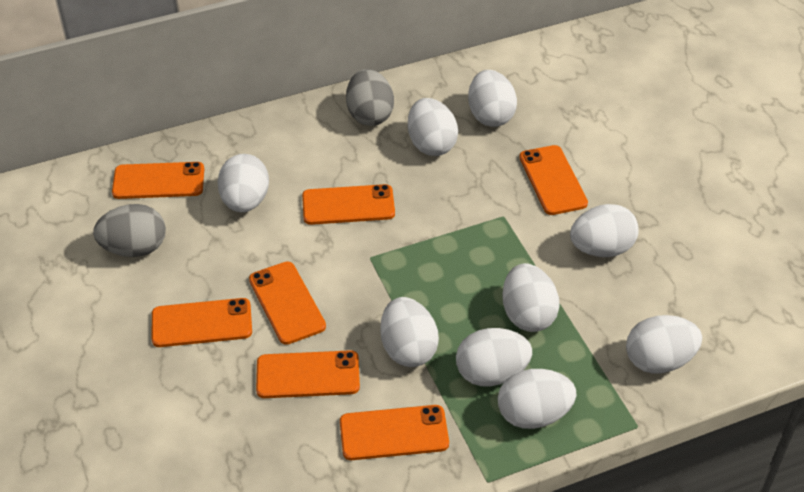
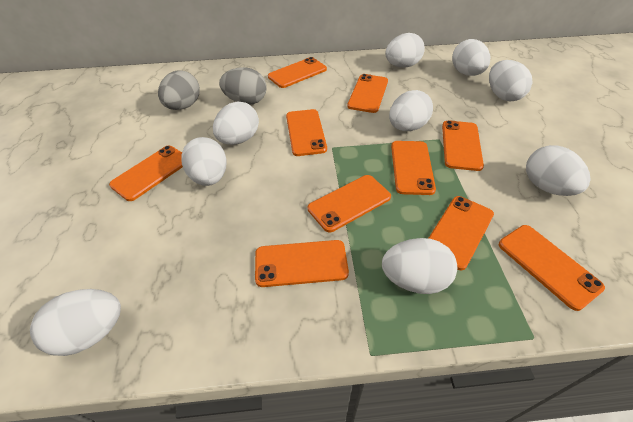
orange phone: [112,162,204,199] [152,298,252,347] [249,261,326,345] [256,350,360,398] [302,184,395,225] [340,405,449,460] [519,145,588,215] = 7 -> [109,146,183,201] [255,240,349,287] [268,57,327,88] [286,109,327,156] [308,175,391,232] [347,74,388,113] [391,141,436,195] [428,196,494,270] [442,120,484,171] [499,225,605,311] = 10

